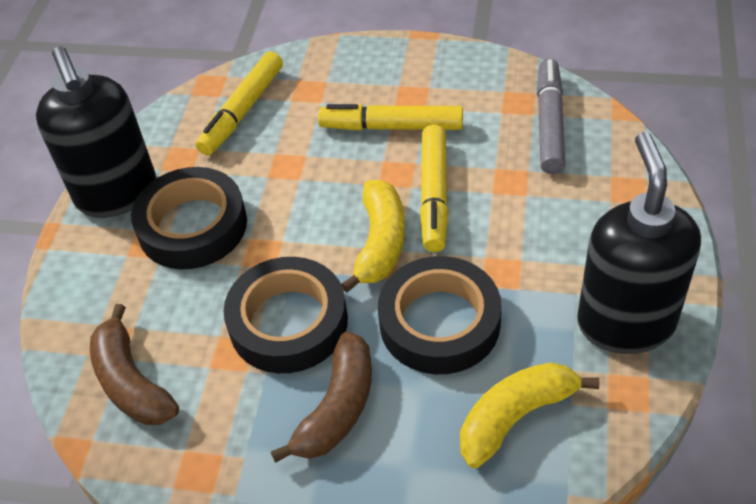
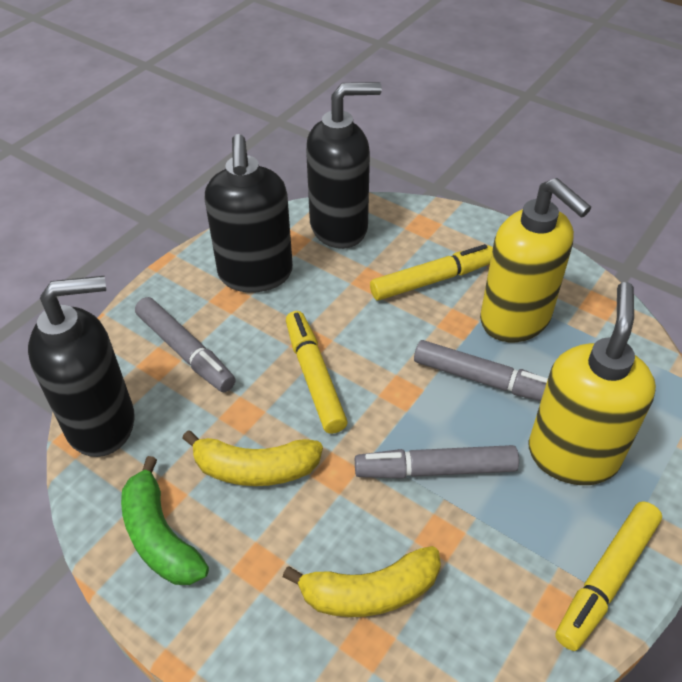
black soap dispenser: [36,46,157,218] [577,132,701,354] = 2 -> [28,276,135,457] [204,134,293,292] [306,82,382,249] = 3
black tape: [131,167,247,269] [223,257,348,373] [378,256,502,374] = 3 -> none = 0
brown banana: [90,304,179,425] [271,332,372,463] = 2 -> none = 0
green banana: none = 0 -> [121,456,209,585] = 1
grey marker: [537,59,566,174] = 1 -> [135,297,236,392] [355,445,519,479] [414,340,548,401] = 3
yellow soap dispenser: none = 0 -> [480,178,591,342] [529,282,656,485] = 2

